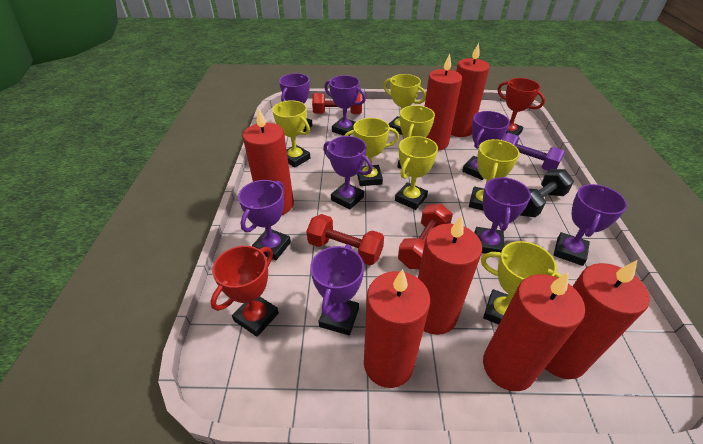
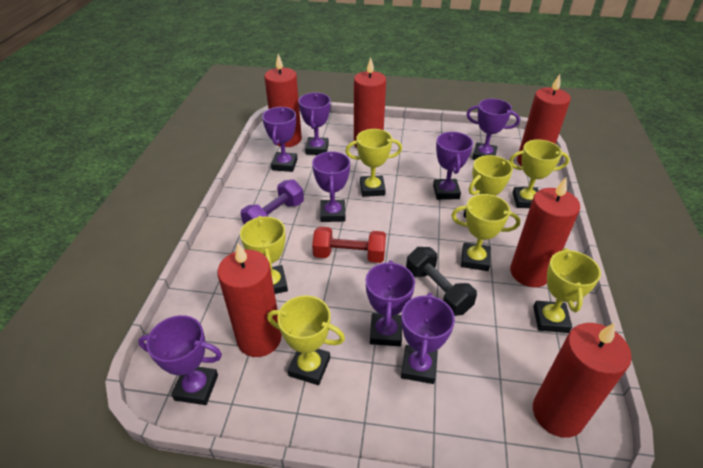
red candle: [243,107,294,215] [364,269,430,388] [418,215,482,335] [425,53,462,151] [451,43,490,137] [483,272,585,391] [545,260,650,379] = 7 -> [217,243,282,357] [264,54,302,147] [354,57,386,148] [510,178,580,287] [517,74,571,166] [533,323,632,438] = 6
red dumbbell: [306,214,384,265] [312,93,362,114] [398,204,453,269] = 3 -> [312,227,386,263] = 1
red trophy: [210,246,279,337] [498,78,545,136] = 2 -> none = 0

